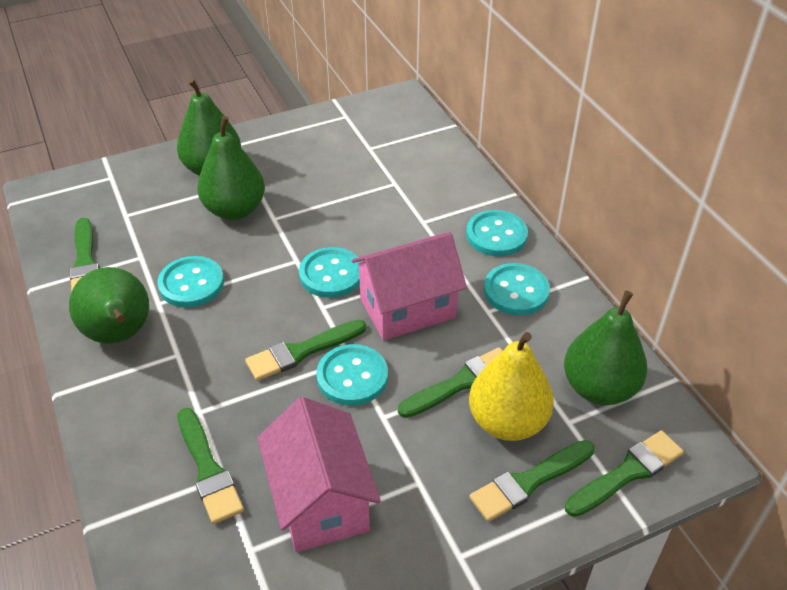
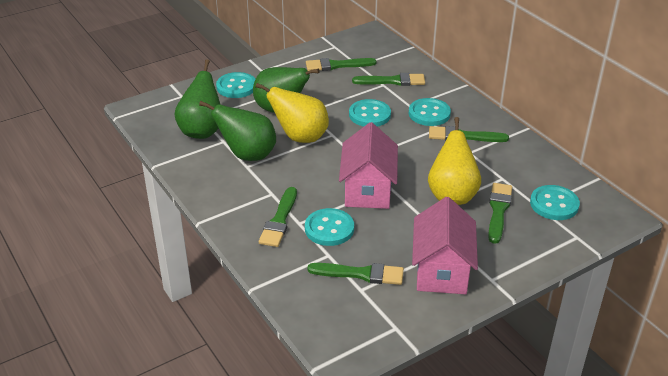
green pear: [69,267,149,344] [177,78,241,176] [197,116,265,220] [564,291,647,405] = 4 -> [174,59,220,139] [199,101,276,161] [253,67,319,113] = 3
yellow pear: [469,332,554,441] = 1 -> [255,83,329,143] [428,117,481,205] = 2

